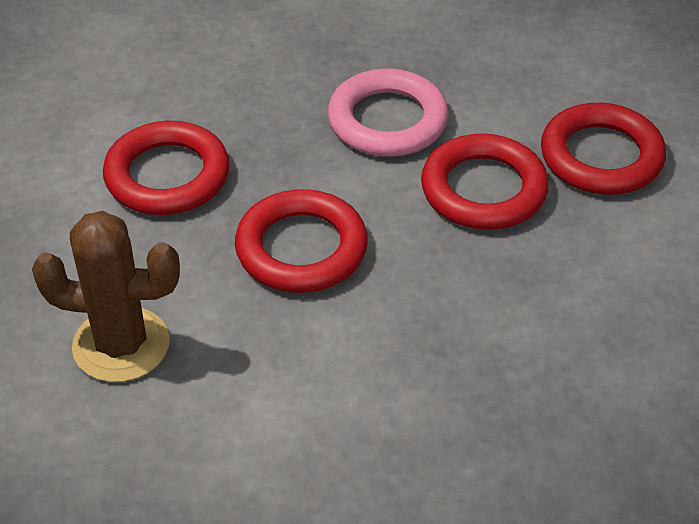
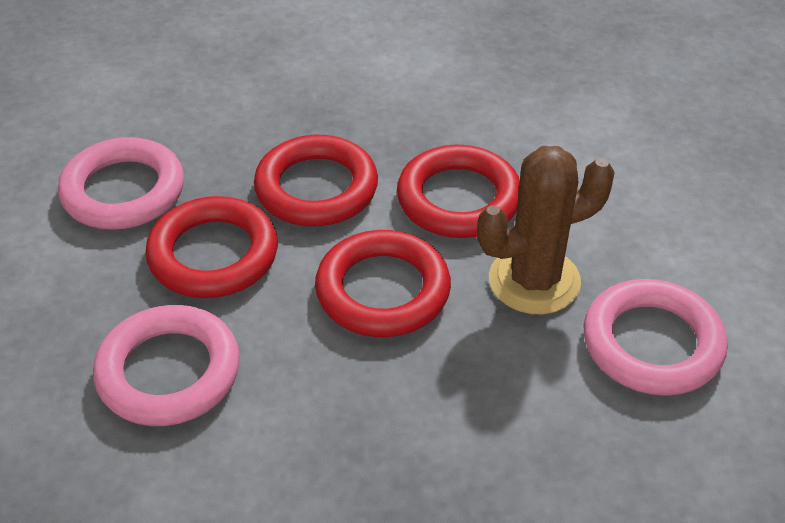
pink ring: [328,69,449,157] = 1 -> [58,137,184,230] [93,305,240,426] [583,279,728,396] = 3

